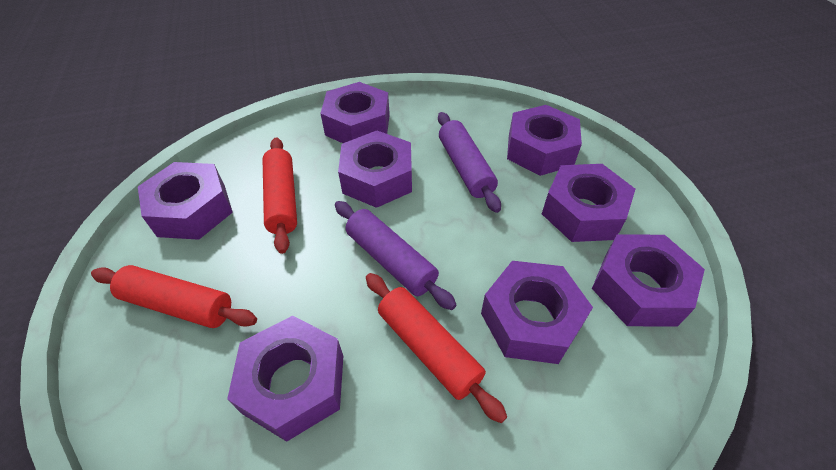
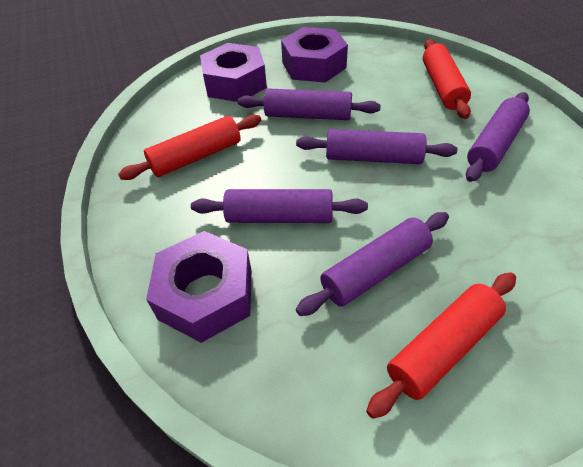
purple nut: [138,162,233,240] [227,316,343,442] [320,82,390,143] [338,131,412,208] [481,261,593,364] [507,105,582,176] [542,164,635,242] [592,235,705,327] = 8 -> [146,231,252,343] [200,43,267,102] [281,27,348,83] = 3
purple rolling pin: [335,201,457,310] [438,112,501,213] = 2 -> [191,189,368,223] [238,89,381,120] [296,129,458,164] [296,212,449,316] [466,92,530,182] = 5

